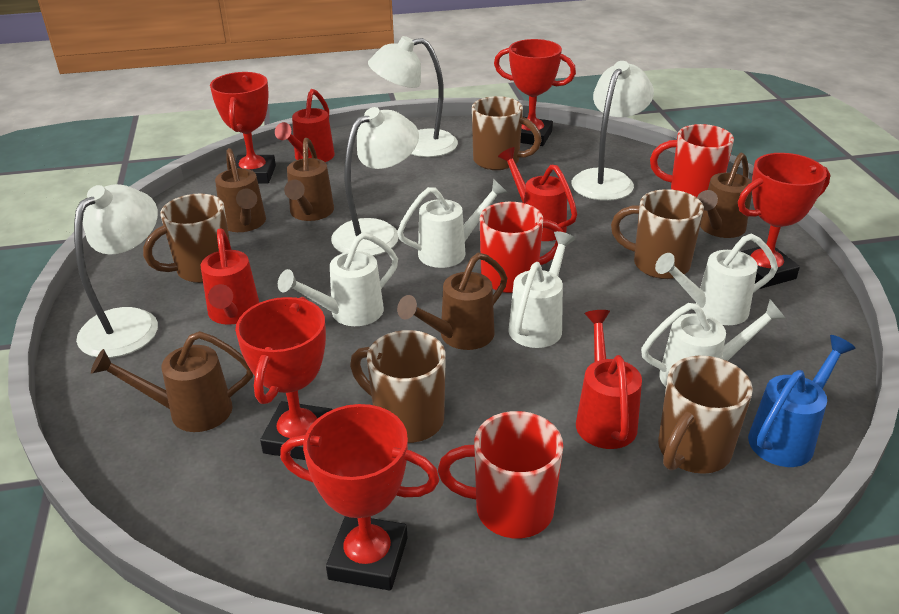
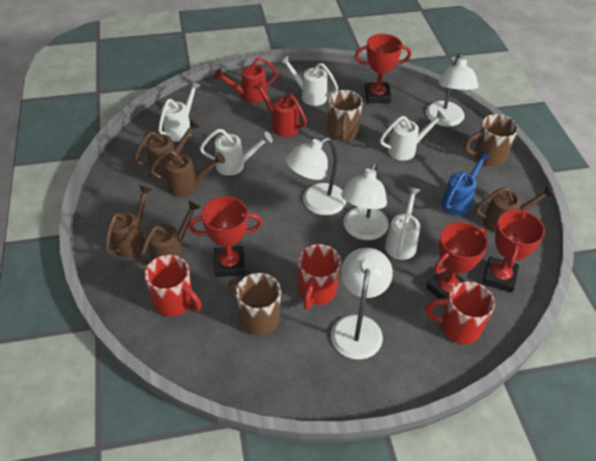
brown mug: [143,194,230,283] [350,330,446,443] [472,96,542,170] [611,189,704,279] [658,355,753,474] = 5 -> [228,273,281,336] [327,90,363,142] [464,114,518,166] = 3
red trophy: [210,72,276,184] [235,297,333,460] [280,404,439,591] [494,39,576,146] [738,153,830,289] = 5 -> [189,196,263,277] [355,34,411,104] [426,222,488,299] [482,209,545,293] = 4
red watering can: [200,229,260,325] [275,89,335,162] [498,147,577,241] [576,310,642,449] = 4 -> [214,57,278,103] [253,81,307,137] = 2

